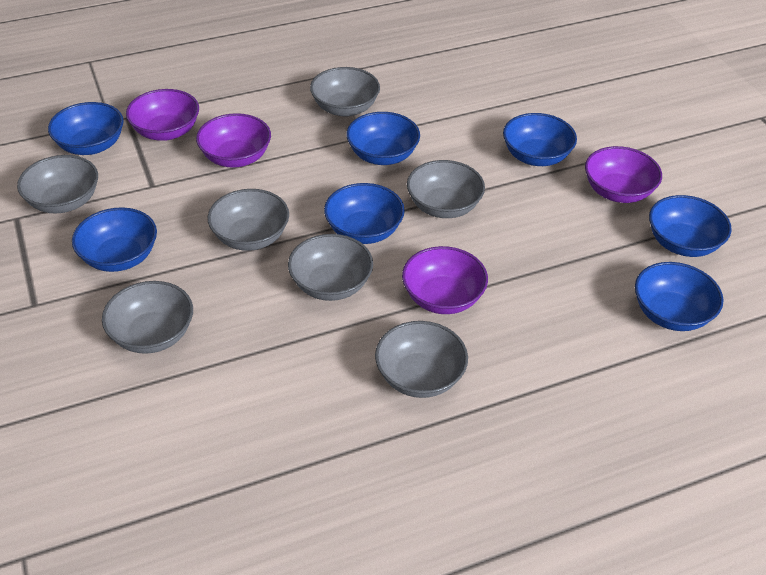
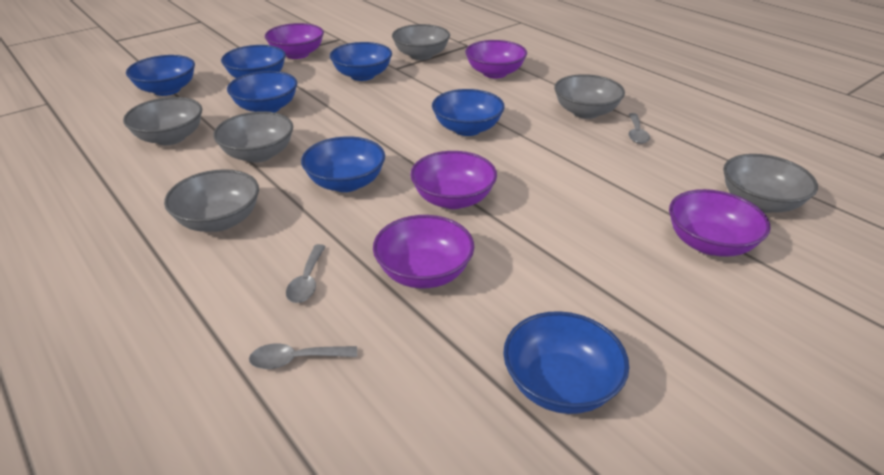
grey bowl: [17,155,98,213] [102,281,193,354] [208,189,289,251] [288,234,373,301] [310,67,380,117] [375,321,468,398] [407,160,485,218] = 7 -> [123,97,202,145] [164,169,259,232] [213,111,293,163] [392,24,450,60] [554,74,625,119] [723,154,818,213] = 6
grey spoon: none = 0 -> [249,343,357,369] [286,244,326,303] [629,113,650,144] = 3
purple bowl: [126,89,199,141] [196,113,271,168] [402,246,488,314] [585,146,662,203] = 4 -> [265,23,324,59] [373,215,474,288] [410,151,497,209] [465,40,527,78] [669,189,771,257] = 5

